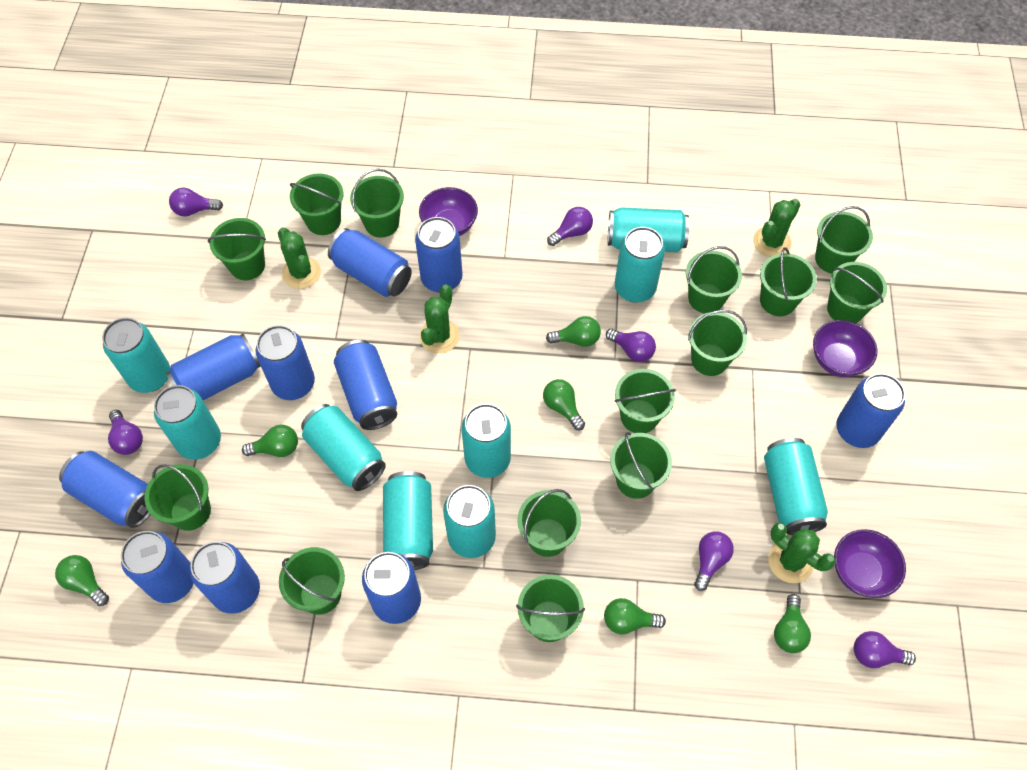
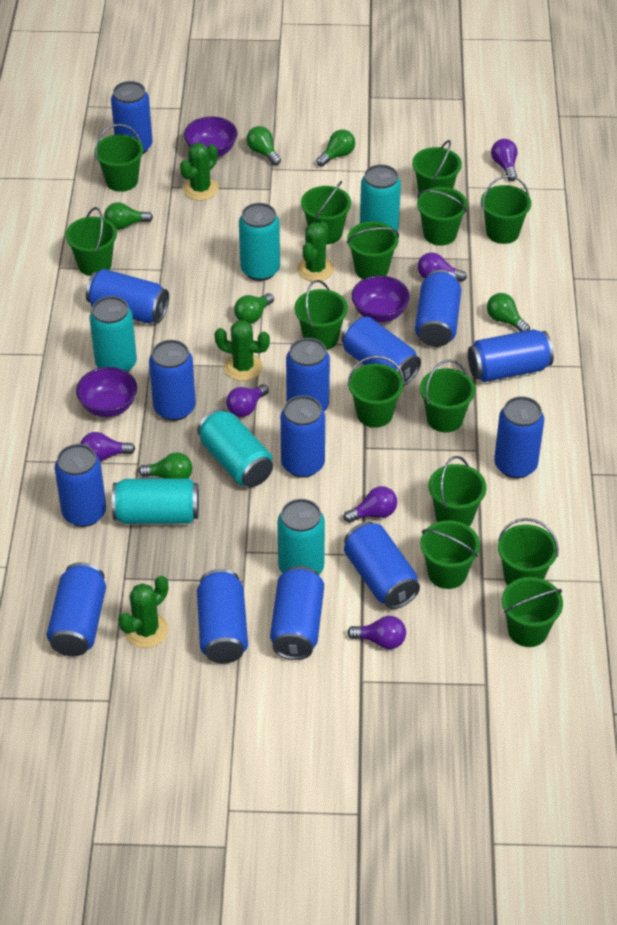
blue can: [59,451,151,528] [121,531,194,603] [166,334,261,400] [190,542,260,614] [255,325,315,400] [328,228,412,297] [334,340,397,430] [362,552,421,624] [415,217,462,293] [836,373,905,448] = 10 -> [47,562,106,656] [55,444,106,527] [86,269,169,323] [111,81,153,154] [149,340,196,421] [197,569,248,663] [270,566,324,660] [280,395,325,478] [286,338,330,411] [342,317,421,386] [344,522,420,609] [415,270,461,347] [468,329,554,382] [494,396,544,479] = 14
turquoise can: [102,318,170,393] [154,385,221,460] [301,404,386,491] [383,471,433,570] [443,485,496,558] [462,404,511,478] [608,207,689,252] [615,227,665,303] [764,438,828,535] = 9 -> [90,296,137,372] [112,478,199,524] [198,409,273,487] [239,203,280,281] [277,499,325,574] [360,164,401,231] = 6

